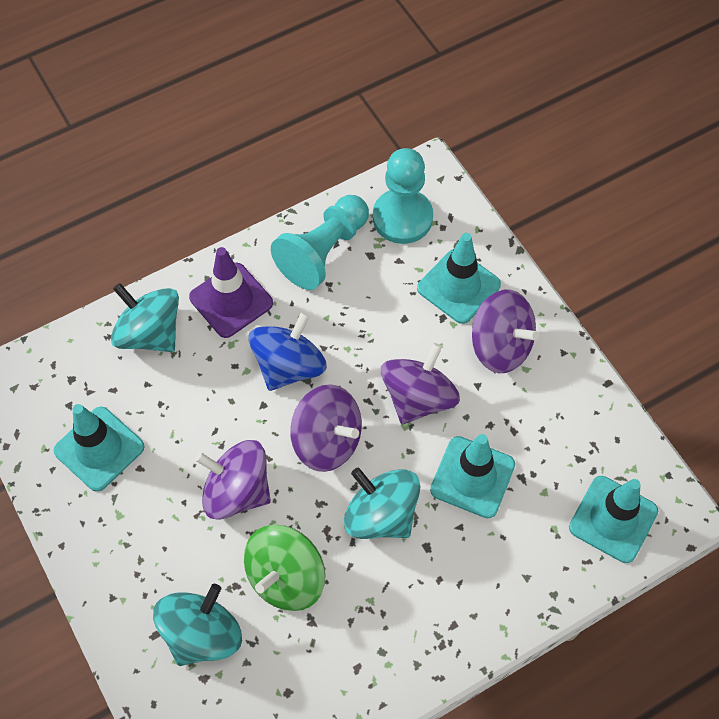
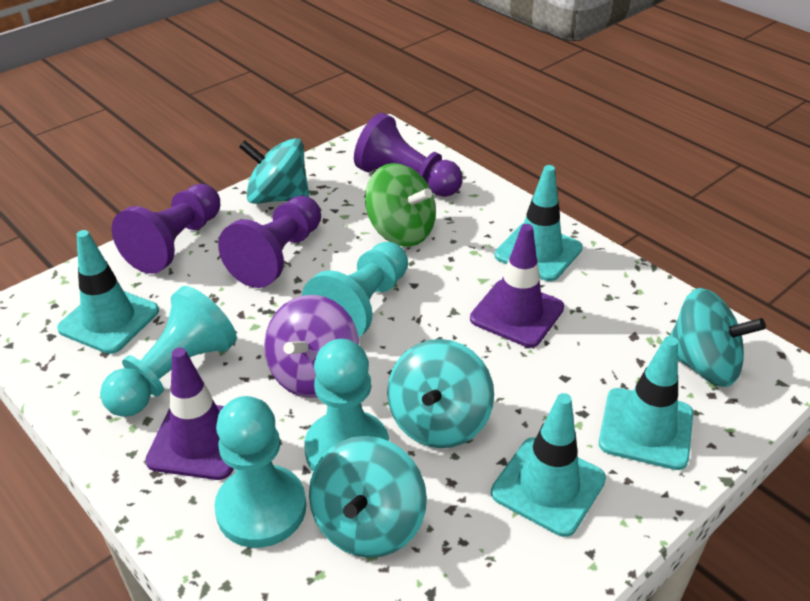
blue spinning top: [249,312,327,391] = 1 -> none = 0
purple pawn: none = 0 -> [112,184,220,274] [218,196,321,288] [354,113,463,197] = 3
purple spinning top: [195,440,271,520] [290,384,362,472] [381,343,460,424] [472,290,539,373] = 4 -> [264,295,359,398] = 1
purple traffic cone: [189,247,273,338] = 1 -> [145,348,234,480] [470,224,564,348] = 2
turquoise pawn: [271,195,369,290] [373,148,433,244] = 2 -> [100,286,237,417] [214,396,306,548] [302,242,408,338] [304,339,389,471] = 4
turquoise spinning top: [111,283,179,352] [153,584,242,666] [344,468,421,539] = 3 -> [239,138,310,204] [309,436,427,558] [387,339,494,448] [670,288,766,387] = 4

